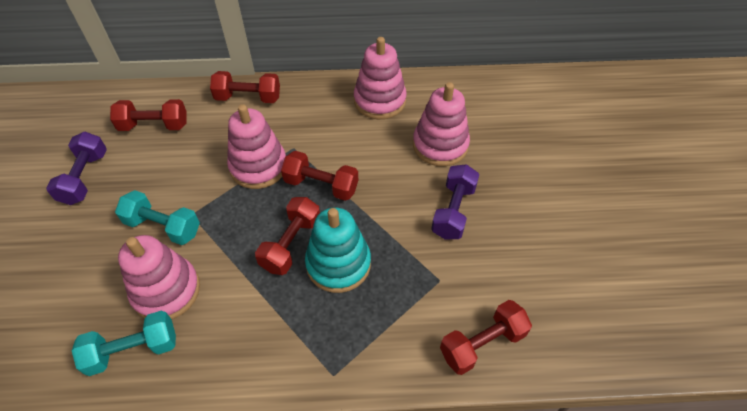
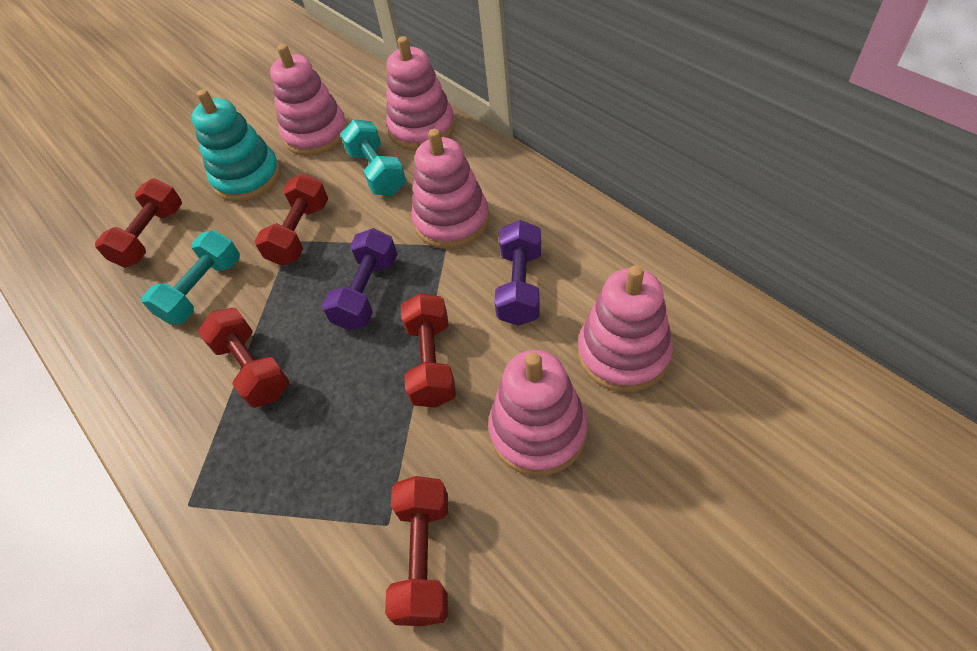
pink stacking toy: [118,235,200,319] [227,104,286,189] [354,37,407,119] [413,82,470,166] = 4 -> [270,44,348,156] [386,36,455,151] [412,129,489,249] [488,350,588,476] [578,265,673,392] = 5

